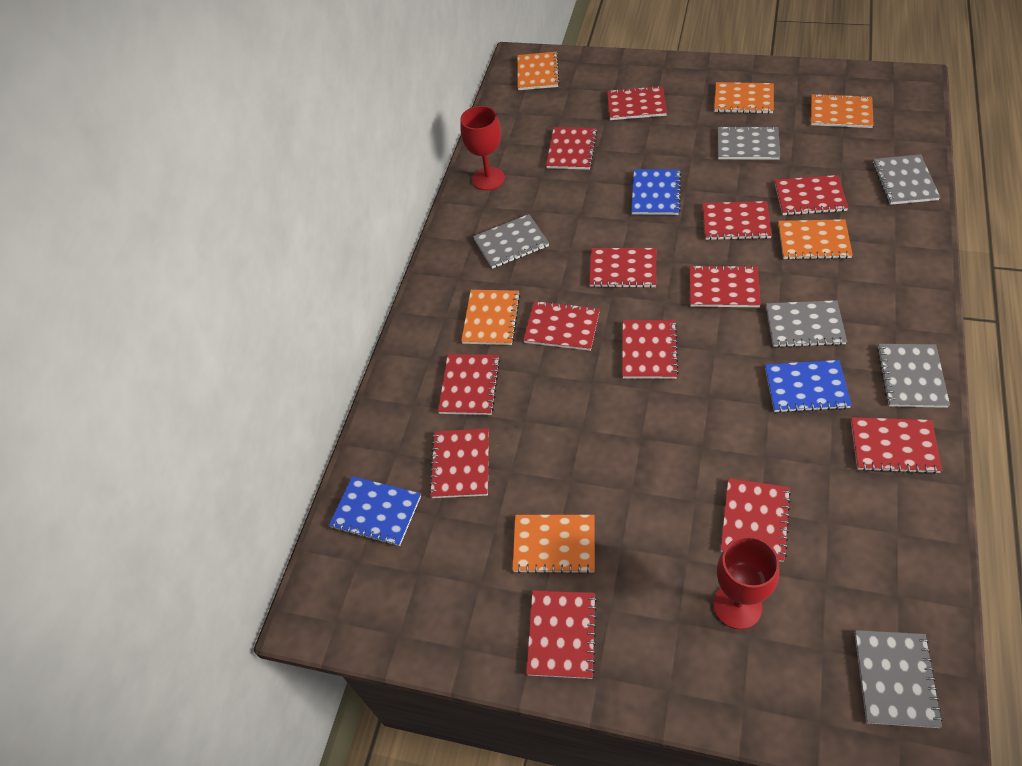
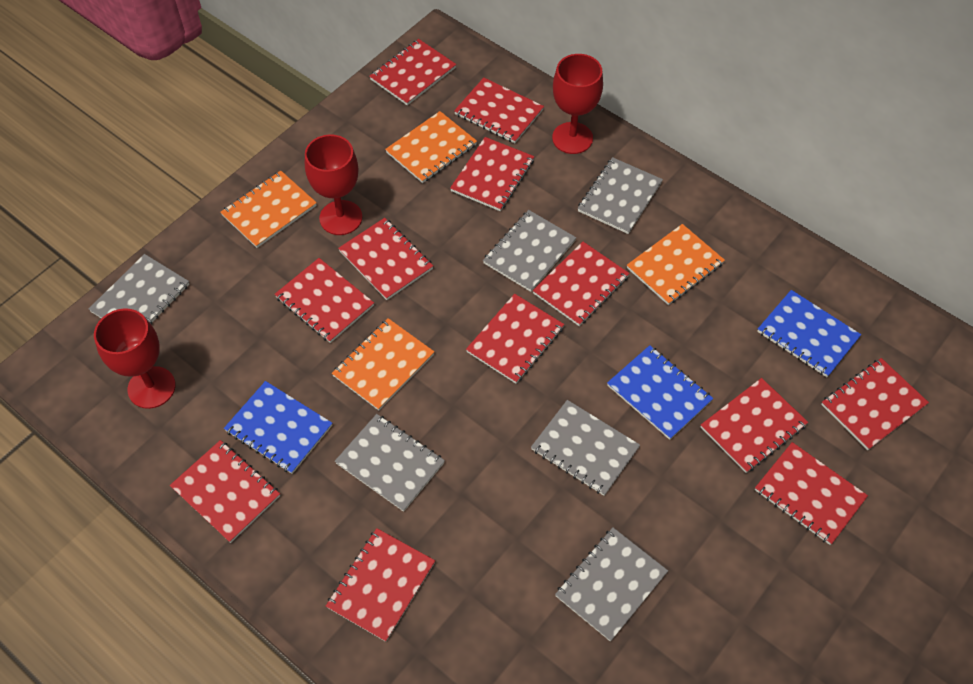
orange notebook: [461,290,521,345] [512,515,595,574] [517,52,560,90] [714,82,774,114] [778,219,853,260] [811,93,873,128] = 6 -> [220,171,317,248] [332,318,434,411] [385,111,477,183] [627,224,725,305] = 4
red goblet: [460,106,505,191] [713,536,779,629] = 2 -> [94,308,176,409] [305,134,362,235] [552,54,603,154] = 3
red notebook: [429,428,489,498] [438,354,500,415] [523,301,600,351] [526,590,597,679] [546,127,597,170] [589,248,656,288] [607,86,667,120] [622,320,679,379] [689,265,761,307] [702,201,772,240] [720,478,791,562] [775,175,848,216] [851,417,942,474] = 13 -> [170,440,280,543] [275,258,374,343] [326,528,435,642] [338,218,433,300] [369,39,456,105] [450,137,535,211] [454,78,544,143] [466,294,564,384] [533,242,630,326] [701,378,808,473] [755,442,868,545] [821,358,929,450] = 12

